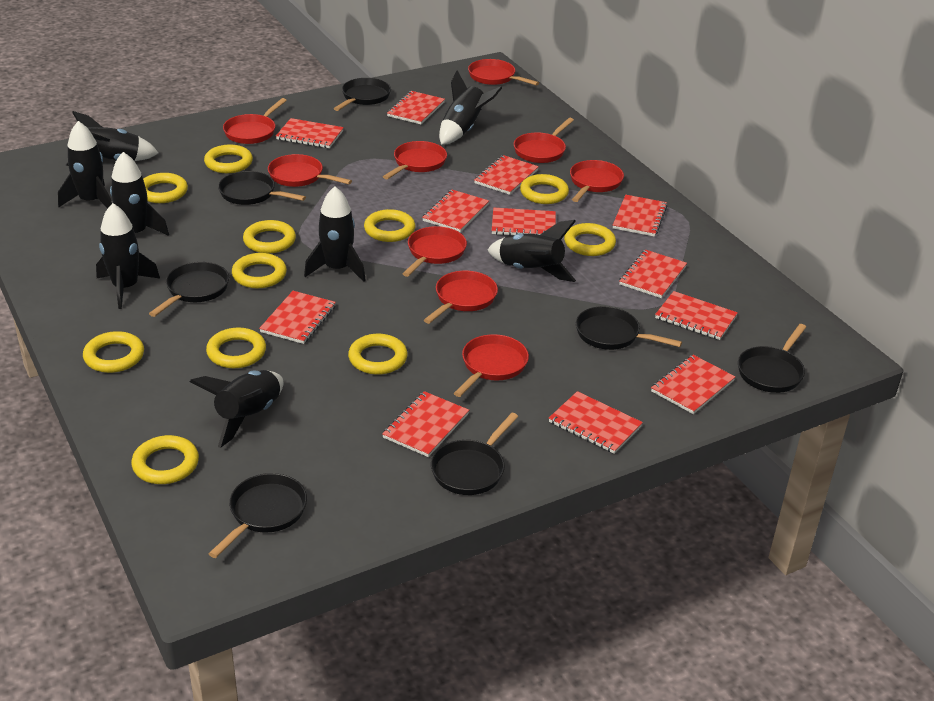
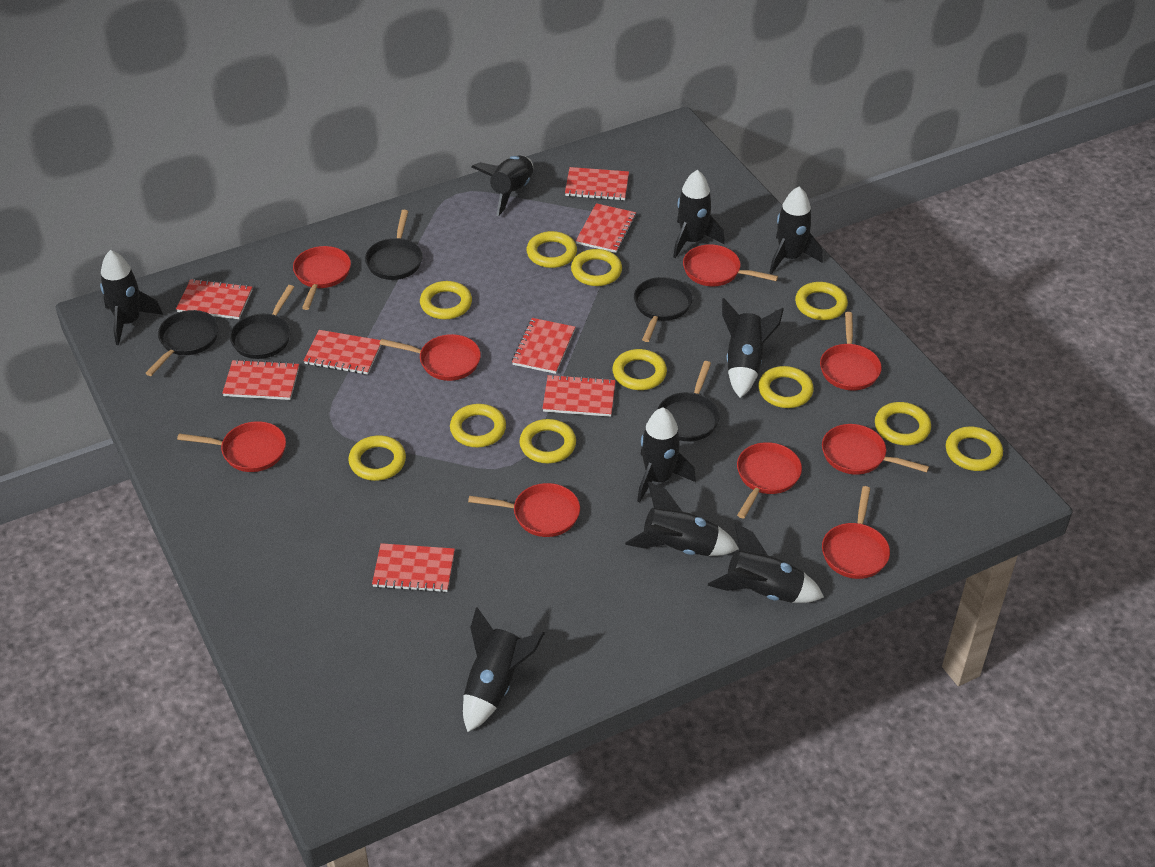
black pan: [149,262,229,317] [209,473,307,558] [218,171,306,205] [334,78,391,111] [431,413,518,495] [576,306,682,350] [738,324,806,393] = 7 -> [146,310,219,376] [230,285,294,359] [365,210,423,280] [634,277,693,342] [657,361,720,441] = 5
black rocket: [58,121,112,209] [66,111,158,166] [96,203,160,309] [110,152,169,236] [190,370,284,448] [304,186,366,282] [439,70,502,145] [488,220,576,282] = 8 -> [100,250,163,345] [463,607,545,732] [472,156,533,216] [625,481,739,556] [637,407,696,502] [673,170,725,258] [708,523,824,603] [722,298,784,398] [770,186,823,274] = 9
red notebook: [259,291,336,344] [276,118,344,148] [382,391,469,457] [387,91,445,124] [422,190,489,232] [474,155,539,195] [492,208,556,235] [549,391,643,454] [613,195,668,237] [619,250,687,298] [651,355,736,414] [655,291,738,340] = 12 -> [176,279,252,319] [222,359,299,400] [304,330,381,375] [372,543,455,593] [512,318,575,374] [542,374,616,417] [565,167,629,200] [576,203,636,253] = 8

